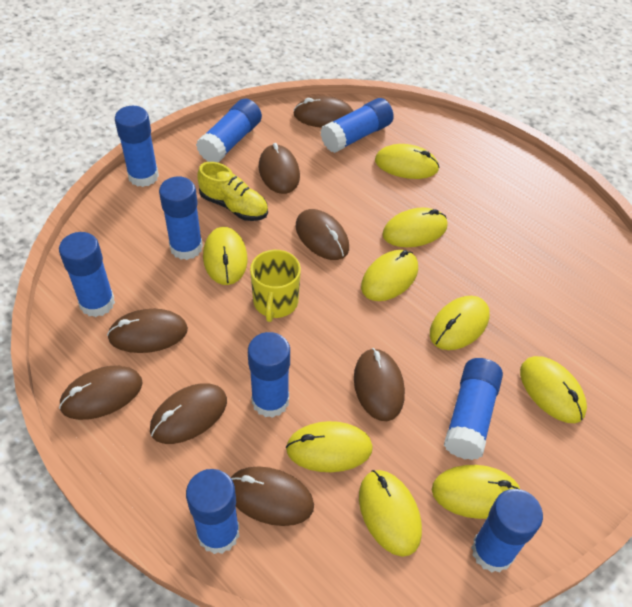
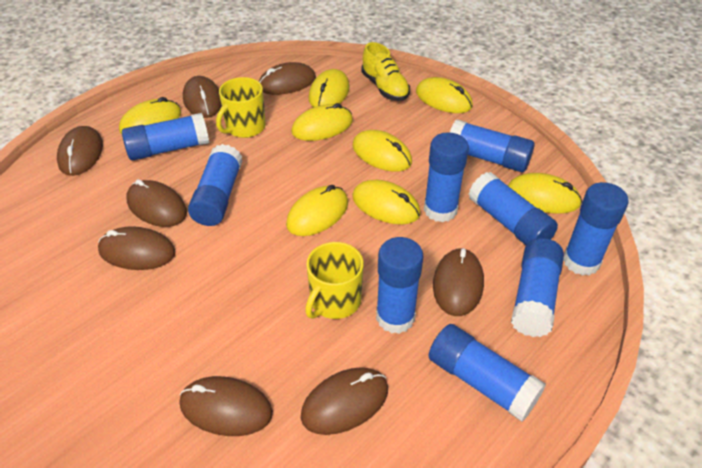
yellow mouse: [203,227,247,285] [286,421,373,472] [359,470,422,557] [361,250,418,301] [375,144,440,179] [382,207,448,247] [430,296,490,350] [432,465,520,519] [520,356,587,423] = 9 -> [119,97,181,134] [286,185,348,236] [291,103,353,141] [309,69,350,107] [352,130,412,172] [352,180,421,225] [416,77,473,113] [508,173,582,214] = 8
yellow mug: [250,250,301,322] = 1 -> [216,77,266,138] [305,242,364,319] = 2

